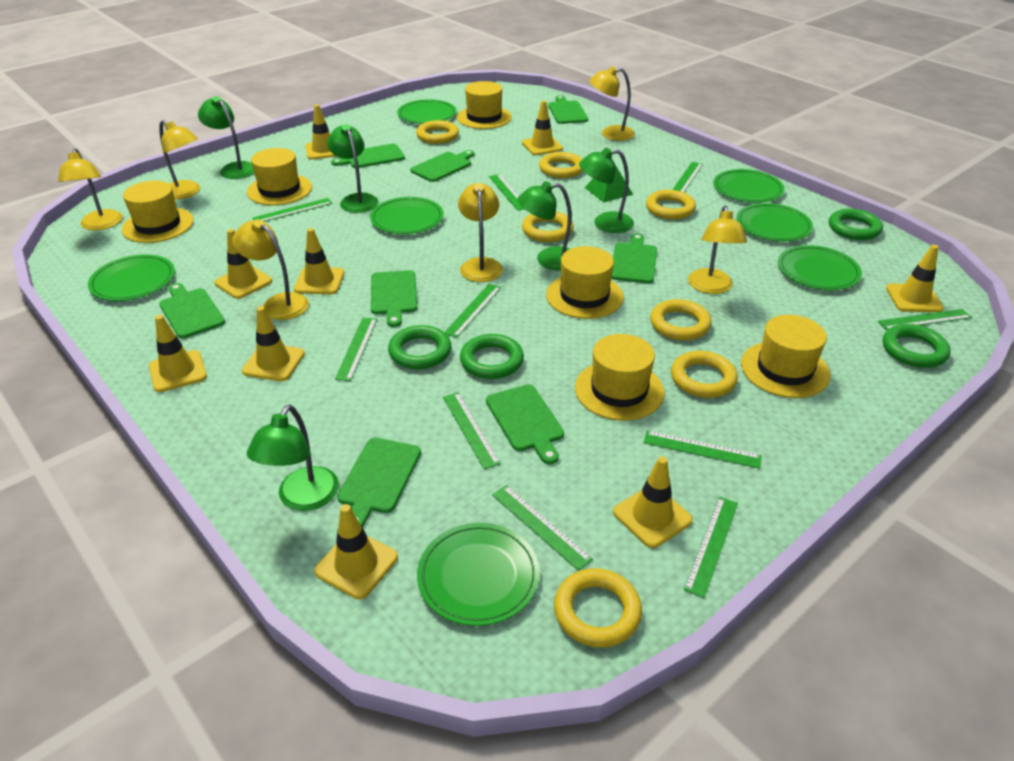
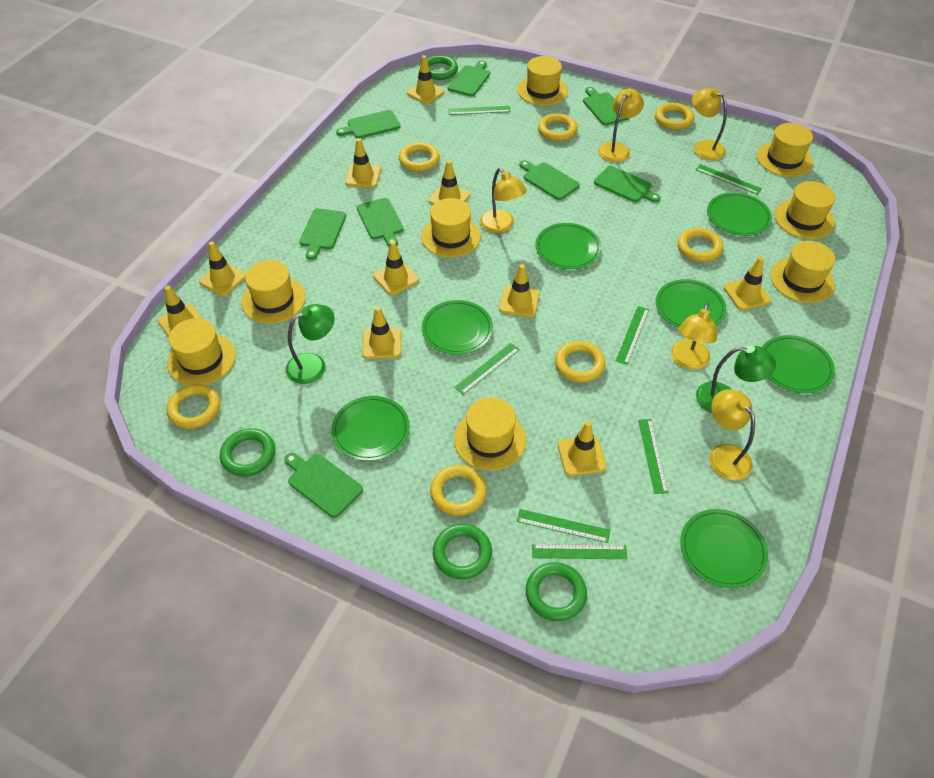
green lamp: [198,96,254,179] [247,405,339,511] [327,124,378,213] [518,181,572,270] [579,148,634,233] = 5 -> [286,304,334,384] [696,346,776,413] = 2
green pyramid: [584,158,633,203] = 1 -> none = 0
green ruler: [252,198,332,222] [335,318,377,381] [443,392,501,469] [445,284,501,338] [489,174,524,211] [492,485,593,571] [644,431,762,469] [673,162,703,192] [684,497,738,598] [878,309,972,330] = 10 -> [448,106,511,115] [454,343,520,395] [517,509,610,543] [532,544,627,559] [616,306,649,365] [638,419,668,494] [696,164,762,195] = 7
yellow hat: [122,181,194,243] [247,148,312,205] [457,81,512,129] [546,246,624,319] [575,334,665,421] [741,315,830,398] = 6 -> [167,318,236,385] [241,260,306,324] [421,198,481,258] [454,397,526,471] [517,56,568,106] [757,123,813,177] [770,241,835,303] [775,181,835,239] = 8
yellow lamp: [58,148,123,231] [159,120,200,199] [232,219,309,320] [458,183,503,282] [589,66,635,141] [688,206,747,294] = 6 -> [480,168,527,233] [598,89,644,162] [671,303,717,370] [692,88,727,160] [709,389,755,480] = 5
yellow traffic cone: [149,315,207,392] [214,229,272,299] [242,306,305,381] [294,228,344,294] [305,105,337,159] [314,504,398,599] [522,100,563,155] [613,456,693,548] [886,245,944,312] = 9 -> [158,286,203,337] [199,241,246,296] [345,138,381,188] [362,306,401,359] [373,241,419,295] [407,55,445,104] [429,160,470,205] [499,264,540,317] [558,421,607,476] [724,257,771,311] = 10

